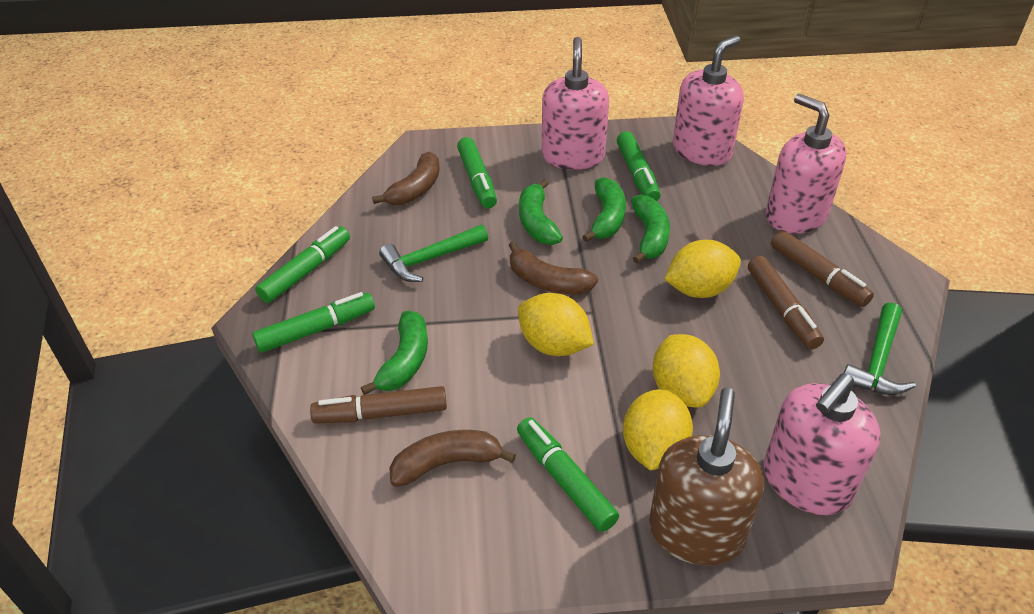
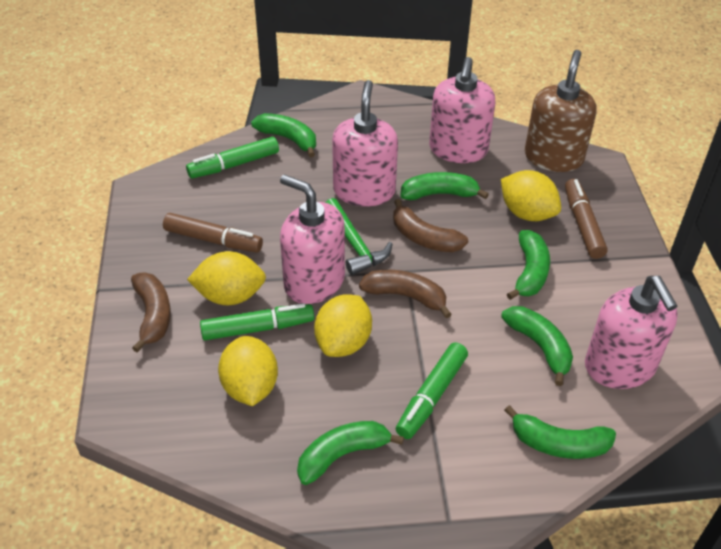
brown marker: [310,386,447,424] [748,256,824,349] [771,230,874,307] = 3 -> [163,213,263,253] [565,179,608,259] = 2
green banana: [361,311,428,395] [519,179,563,245] [582,177,626,242] [631,195,670,263] = 4 -> [251,113,316,157] [297,421,404,485] [400,172,489,200] [501,306,573,386] [504,405,616,459] [507,230,550,300] = 6
green hammer: [379,225,488,282] [844,302,916,395] = 2 -> [325,198,393,275] = 1
green marker: [252,292,375,353] [255,226,350,303] [457,137,497,208] [517,417,619,532] [617,131,660,201] = 5 -> [186,137,279,178] [200,303,314,341] [396,342,468,439] = 3

